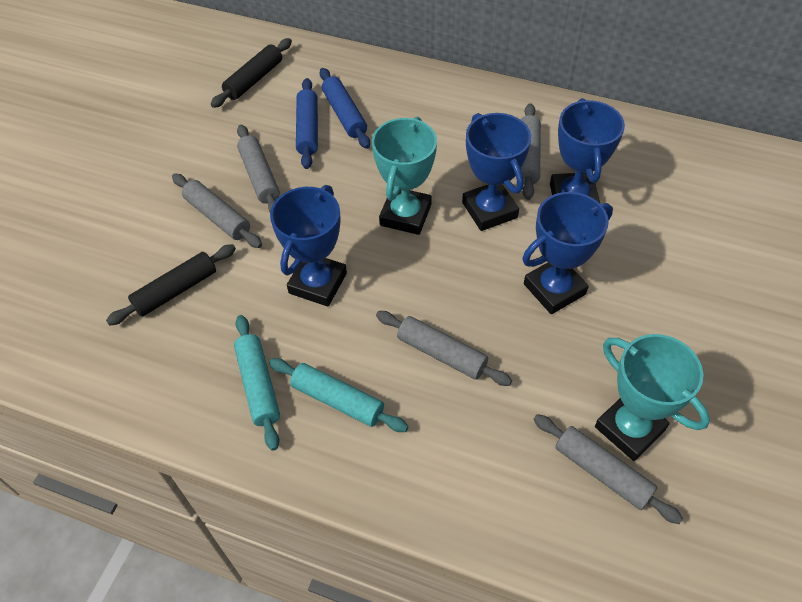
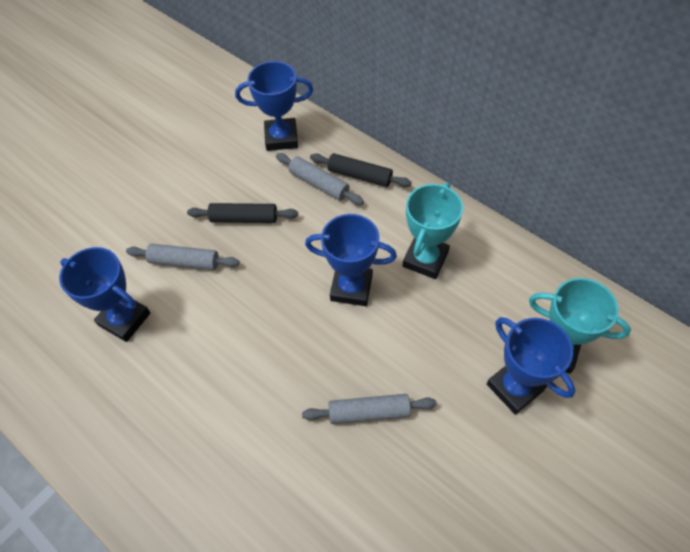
blue rolling pin: [296,78,318,169] [319,68,370,149] = 2 -> none = 0
grey rolling pin: [172,173,262,248] [237,125,280,212] [376,311,512,386] [521,103,541,200] [533,414,683,524] = 5 -> [126,244,240,270] [276,153,364,205] [302,394,437,424] = 3
turquoise rolling pin: [234,315,280,451] [269,358,409,432] = 2 -> none = 0

